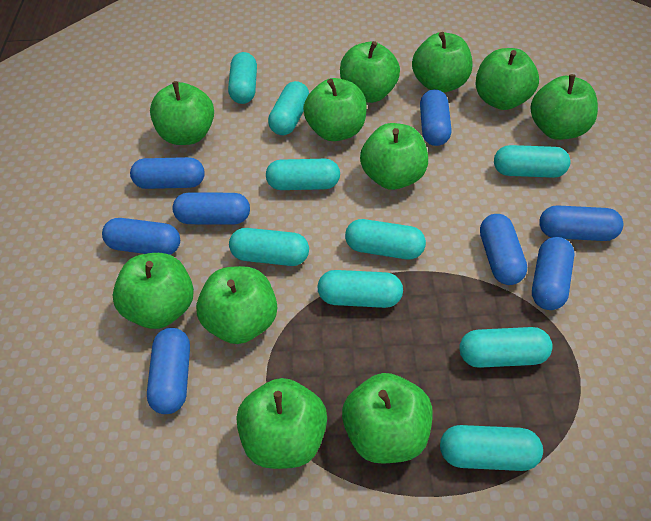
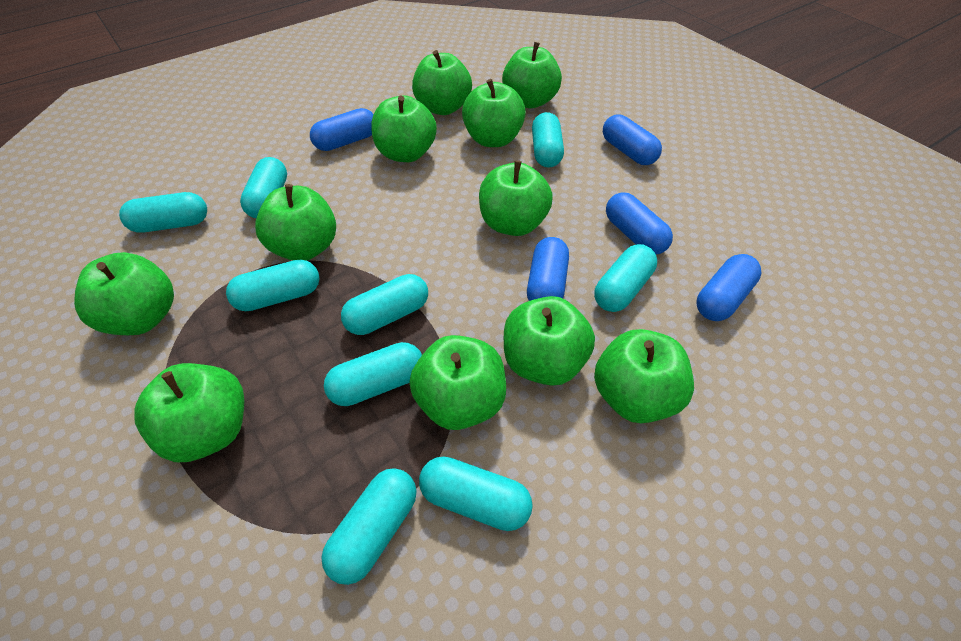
blue capsule: [102,218,180,255] [130,157,205,189] [147,328,190,414] [173,193,250,225] [420,89,452,146] [480,214,527,285] [532,237,575,310] [539,205,623,241] = 8 -> [310,108,373,151] [527,237,569,301] [603,114,662,165] [606,192,673,255] [697,254,762,321] = 5

